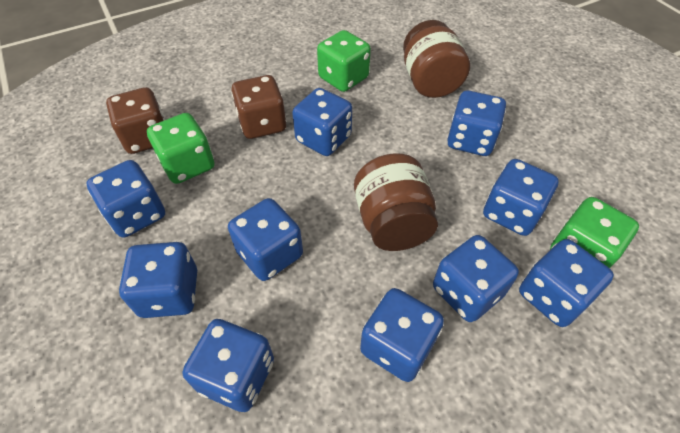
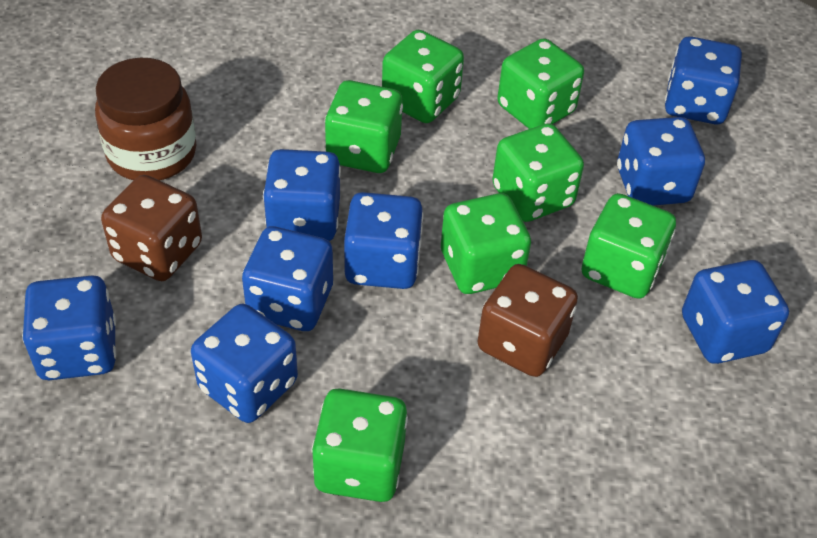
blue dice: [86,160,165,238] [119,242,197,318] [183,319,274,412] [228,198,303,281] [292,88,352,156] [360,288,444,382] [433,235,519,322] [447,91,506,156] [483,159,559,236] [519,239,614,327] = 10 -> [22,276,116,380] [191,304,298,423] [242,226,333,331] [263,149,341,241] [344,192,423,289] [617,117,705,205] [665,36,742,124] [682,260,789,364] = 8
brown jar: [354,154,438,251] [403,20,470,98] = 2 -> [95,58,196,180] = 1
green dice: [147,113,214,184] [317,30,371,92] [550,197,639,268] = 3 -> [311,388,408,502] [325,80,403,173] [382,30,464,123] [441,193,531,294] [492,123,584,222] [497,38,584,129] [581,193,676,299] = 7

